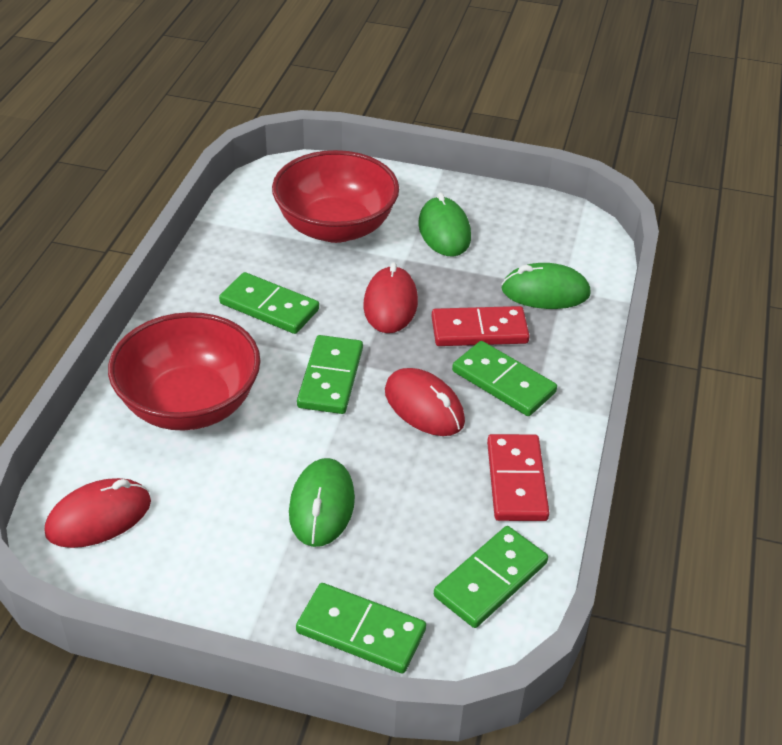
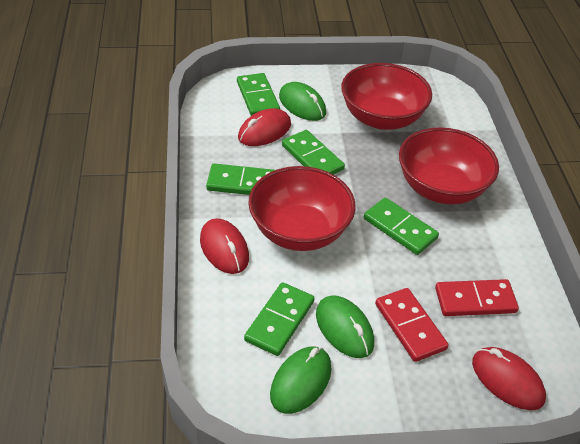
red bowl: [108,312,261,431] [272,150,399,243] = 2 -> [248,166,356,251] [341,63,432,130] [399,127,499,204] = 3

